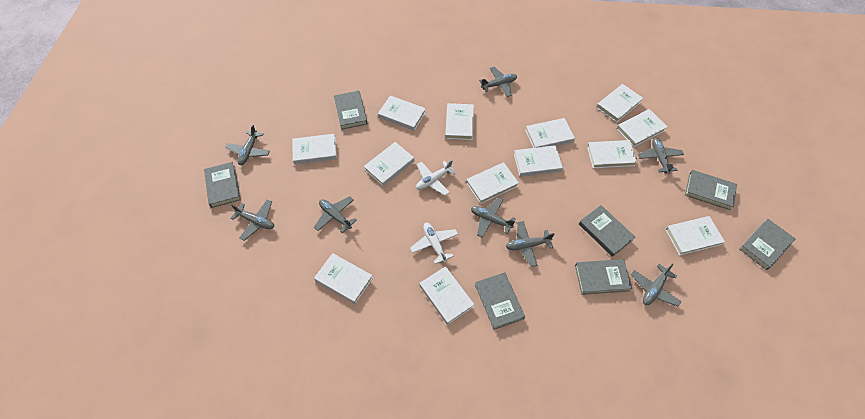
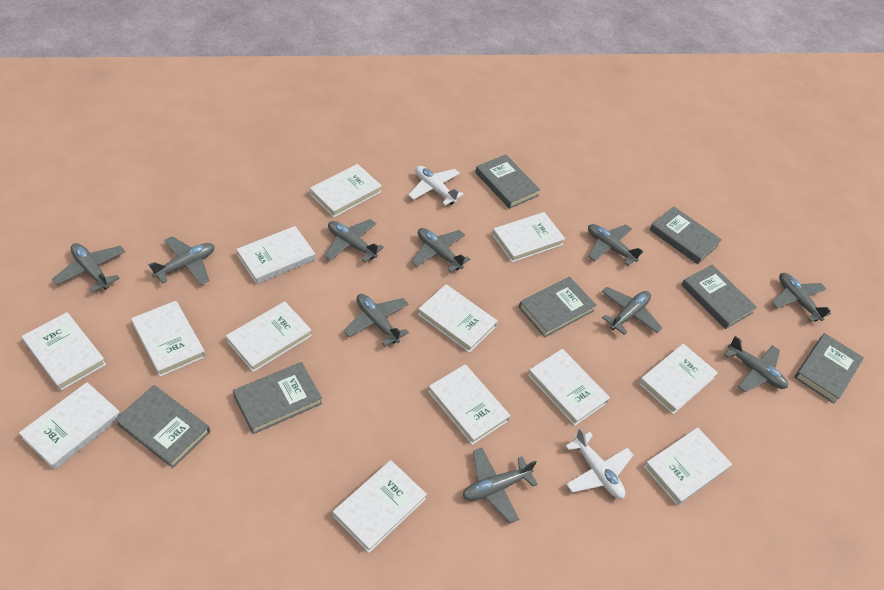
grey plane: [225,125,270,165] [231,199,274,241] [314,196,357,233] [471,198,516,238] [479,67,517,97] [506,221,554,267] [631,264,682,306] [638,138,684,174] = 8 -> [52,243,125,292] [148,236,215,285] [324,219,384,263] [344,294,409,346] [411,228,470,272] [463,448,538,523] [588,224,643,266] [602,287,662,335] [724,336,788,392] [772,273,831,322] = 10

